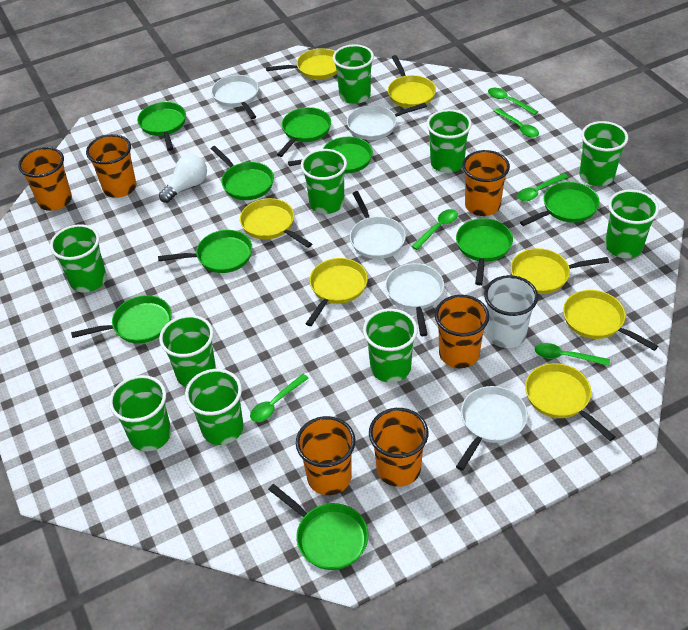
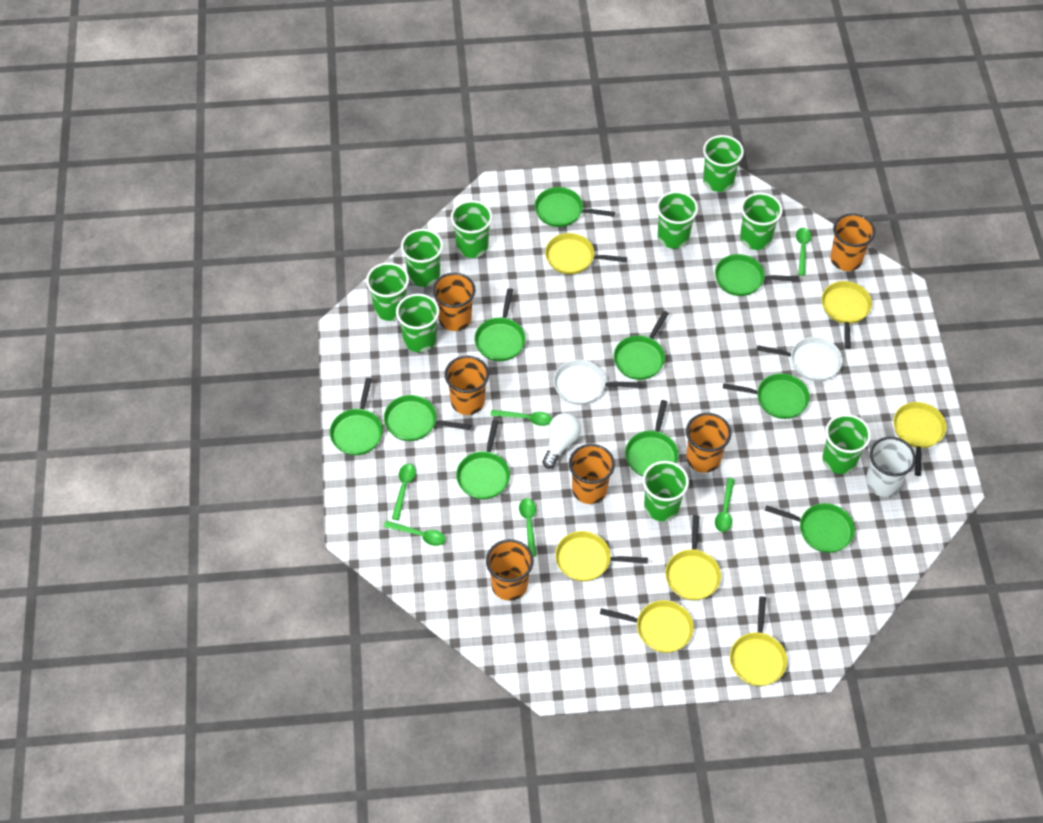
green cup: [50,224,107,293] [109,375,171,452] [159,315,216,387] [185,369,244,445] [301,149,347,214] [333,44,374,104] [363,309,418,383] [426,109,472,173] [579,121,628,186] [605,189,659,258] = 10 -> [366,262,409,321] [396,294,439,352] [401,229,443,287] [451,200,493,258] [643,461,689,521] [657,191,698,249] [703,135,744,192] [740,192,783,250] [823,414,871,474] = 9
green pan: [71,295,172,344] [137,102,186,151] [158,230,252,273] [211,146,274,200] [268,484,368,570] [277,107,331,157] [288,137,373,174] [456,218,513,285] [520,182,600,226] = 9 -> [330,378,383,455] [384,395,471,441] [456,420,510,499] [474,288,526,361] [535,187,615,227] [614,311,669,380] [625,400,679,476] [715,254,799,296] [723,373,810,419] [765,503,855,553] = 10
white pan: [211,75,259,119] [347,103,427,140] [350,191,406,259] [385,263,444,336] [456,386,528,471] = 5 -> [554,360,640,405] [757,337,842,381] = 2

